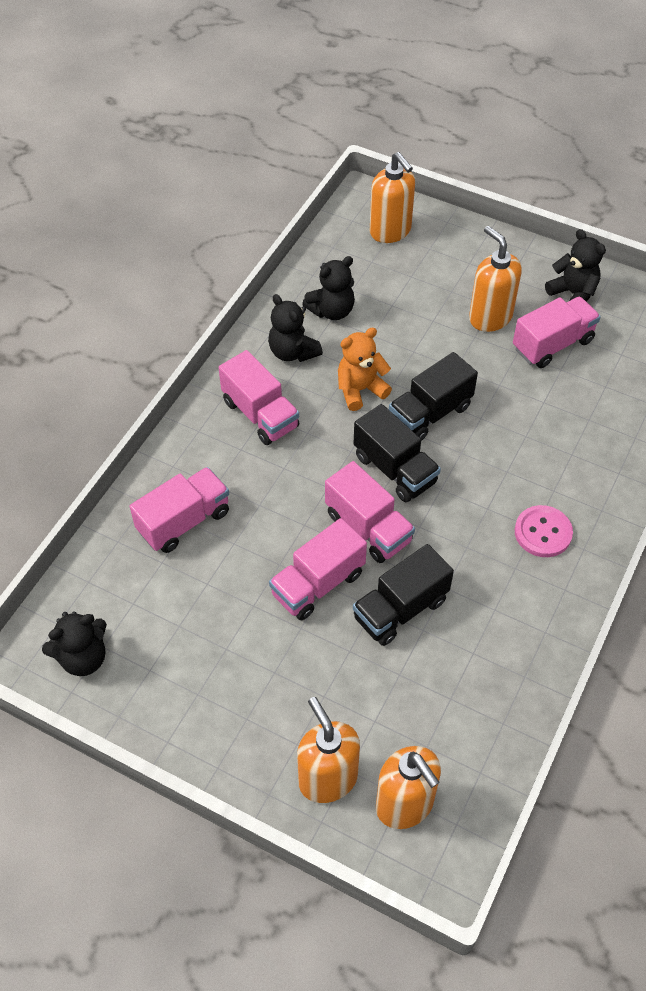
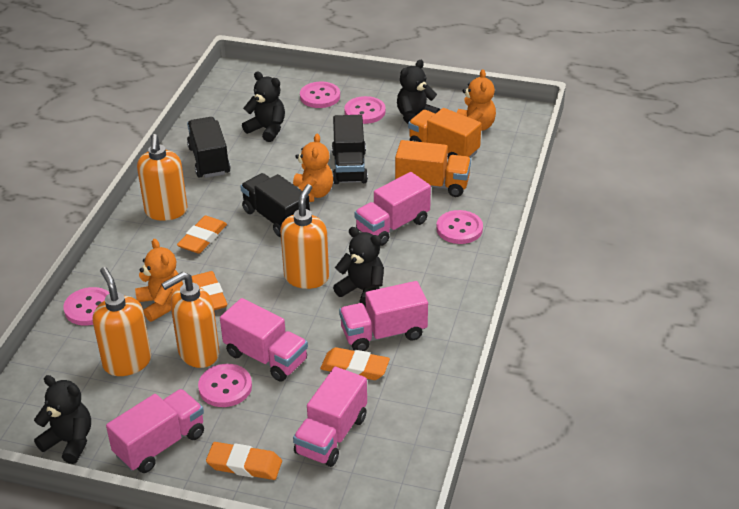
orange eraser: none = 0 -> [177,216,227,254] [192,271,228,310] [206,442,282,480] [320,347,390,380] = 4
orange teddy bear: [338,328,392,411] = 1 -> [135,239,183,322] [293,134,333,202] [457,69,496,131] = 3
orange truck: none = 0 -> [395,140,471,197] [408,108,481,159] = 2
pink button: [515,505,573,557] = 1 -> [64,287,110,326] [198,364,252,407] [300,82,340,108] [344,96,386,124] [436,210,483,244] = 5

